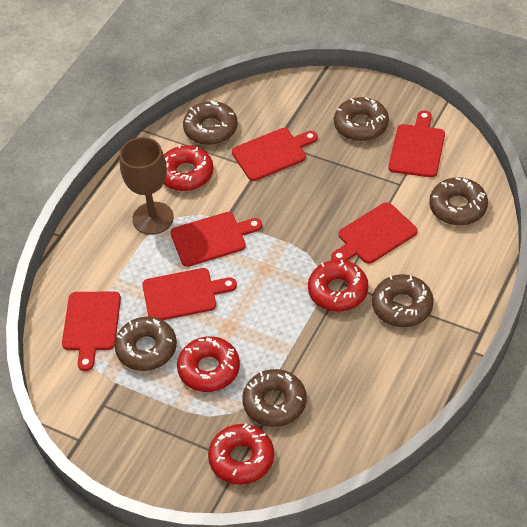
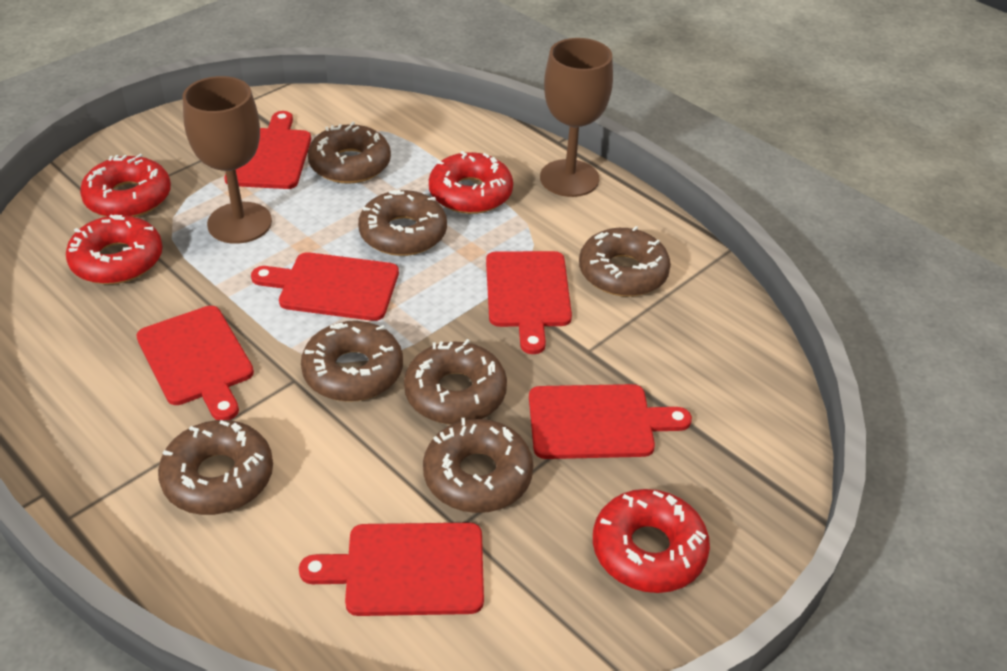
brown donut: [115,317,177,371] [183,101,238,145] [242,369,307,427] [334,97,389,141] [372,274,434,327] [429,177,488,225] = 6 -> [158,420,273,515] [301,321,403,402] [308,121,391,184] [358,190,447,256] [404,339,507,424] [423,418,533,513] [579,226,671,297] = 7
brown goblet: [120,137,174,235] = 1 -> [182,76,272,244] [540,38,613,197] = 2

